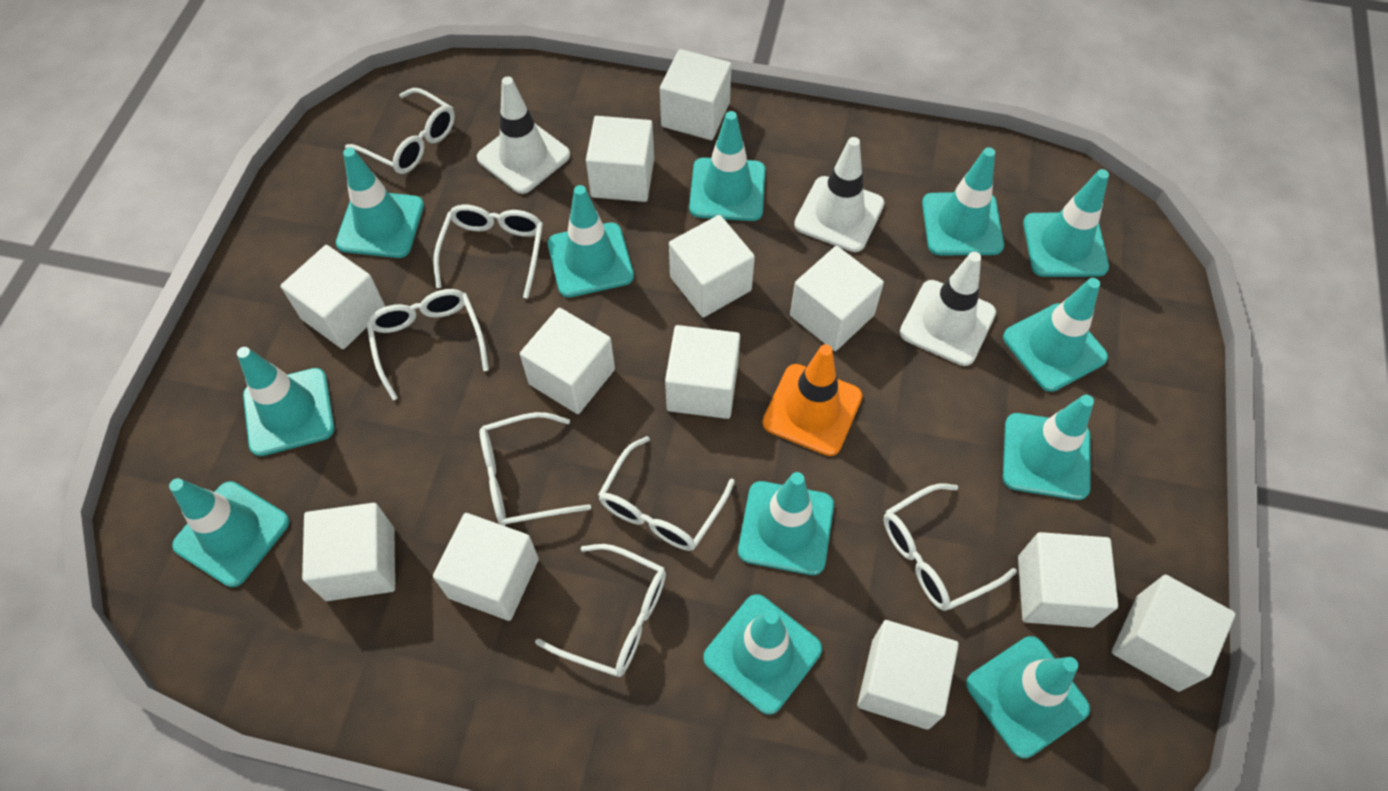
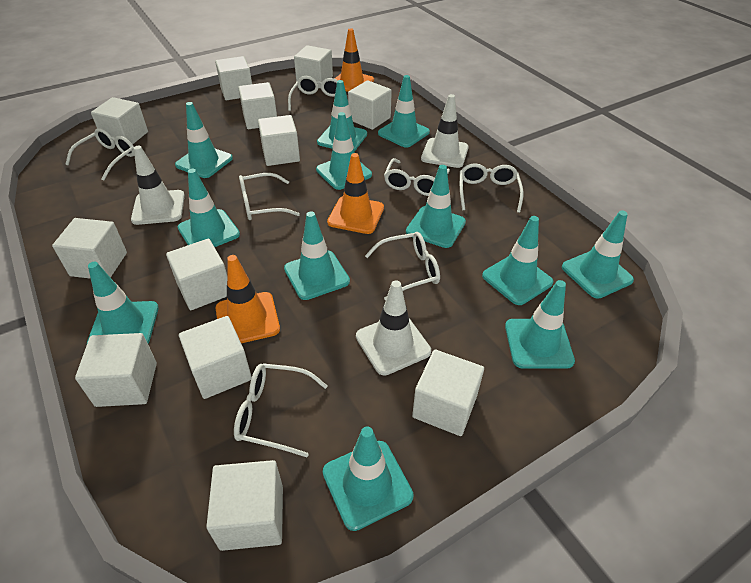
orange traffic cone: [762,344,863,456] = 1 -> [216,255,280,343] [327,153,384,234] [335,28,374,92] = 3

